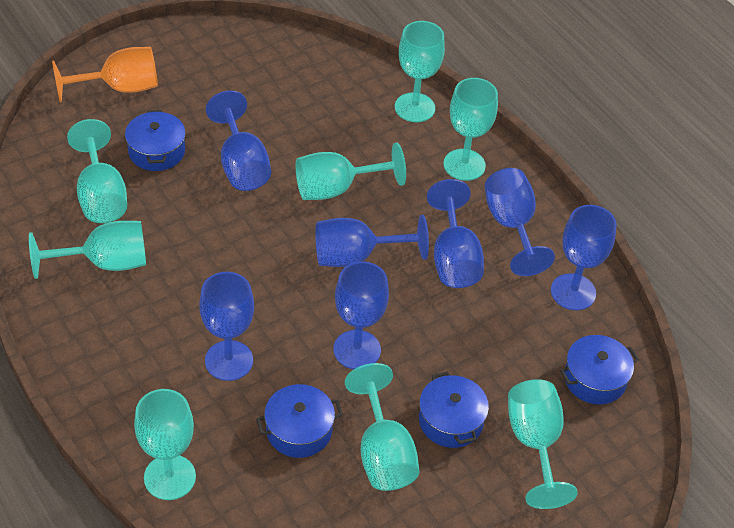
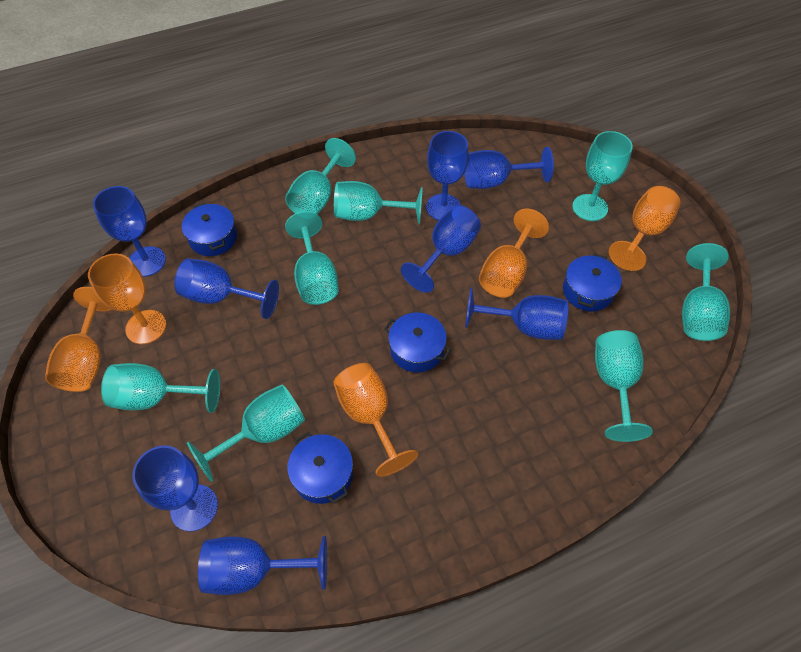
blue goblet: [199,272,254,381] [206,91,271,191] [315,215,429,267] [333,261,389,369] [427,179,484,288] [485,168,555,276] [551,205,617,310] = 7 -> [93,186,166,277] [132,445,218,532] [174,258,279,319] [198,536,327,595] [401,205,481,293] [426,131,468,220] [464,147,554,189] [465,287,568,340] = 8
orange goblet: [52,47,158,102] = 1 -> [45,287,112,392] [88,254,166,344] [333,363,418,477] [479,209,549,298] [609,186,680,271] = 5

